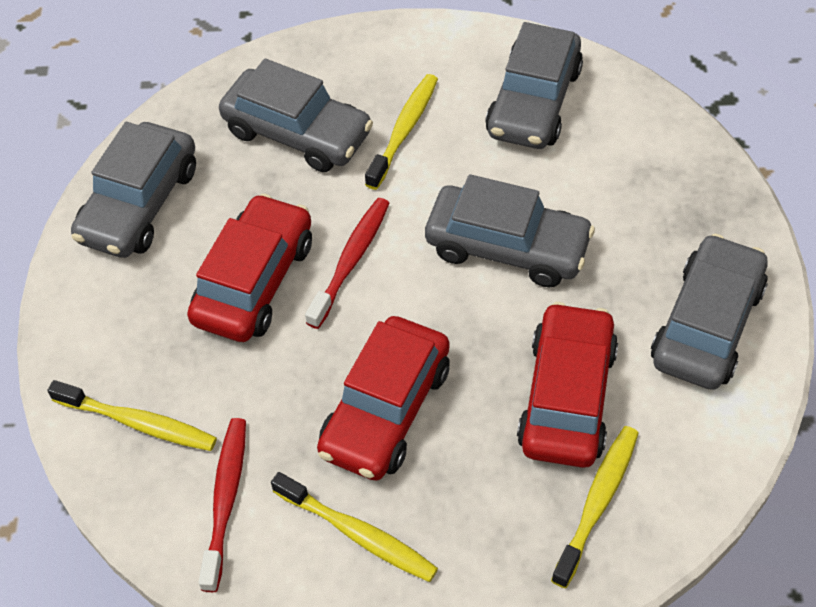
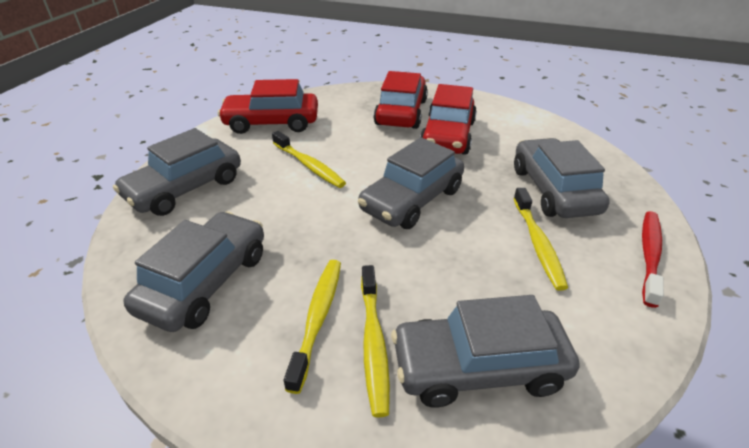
red toothbrush: [199,418,246,592] [305,198,389,329] = 2 -> [642,211,664,308] = 1

